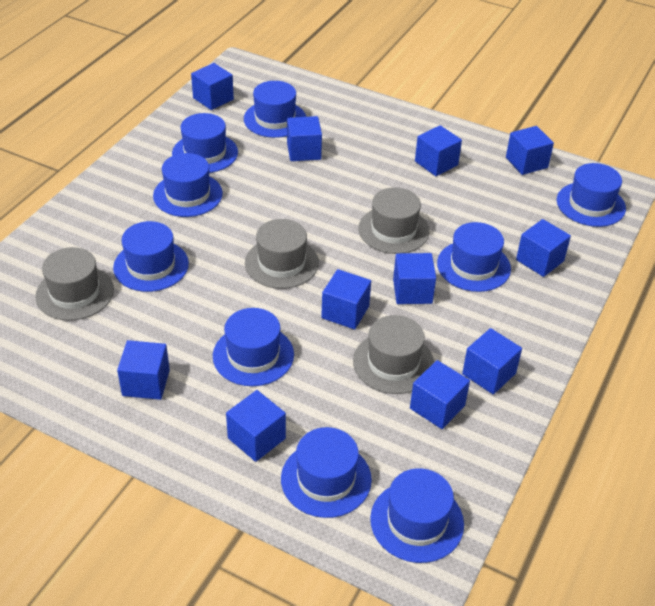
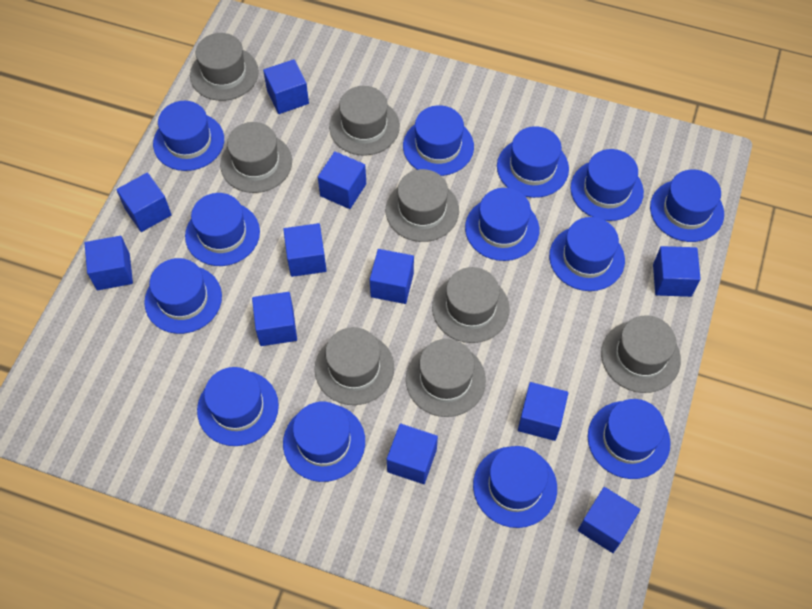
blue hat: [113,221,189,292] [153,153,223,217] [172,113,238,173] [213,308,294,386] [244,81,306,138] [281,427,372,518] [370,468,464,563] [437,222,511,292] [557,163,626,227] = 9 -> [144,258,222,334] [153,101,224,171] [185,193,260,266] [197,367,279,446] [283,402,365,482] [403,105,474,176] [465,188,539,261] [473,446,557,528] [497,126,569,198] [549,217,625,291] [570,149,644,221] [588,399,671,479] [650,169,724,242] = 13
grey hat: [35,247,114,321] [245,219,319,289] [353,315,434,394] [358,187,430,254] = 4 -> [190,33,259,101] [220,122,292,193] [315,327,394,405] [329,86,400,156] [386,169,459,242] [406,339,486,417] [432,267,510,343] [601,315,681,393] = 8

